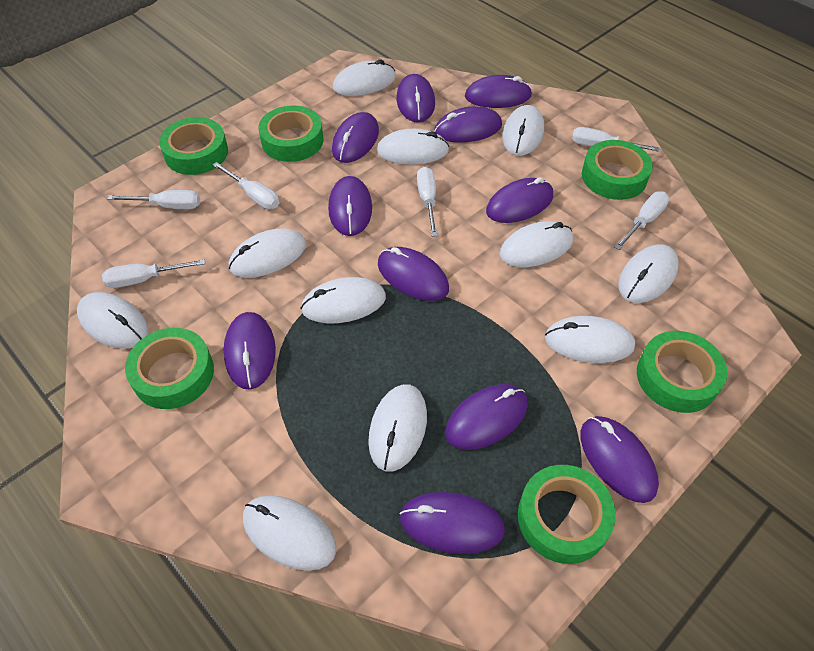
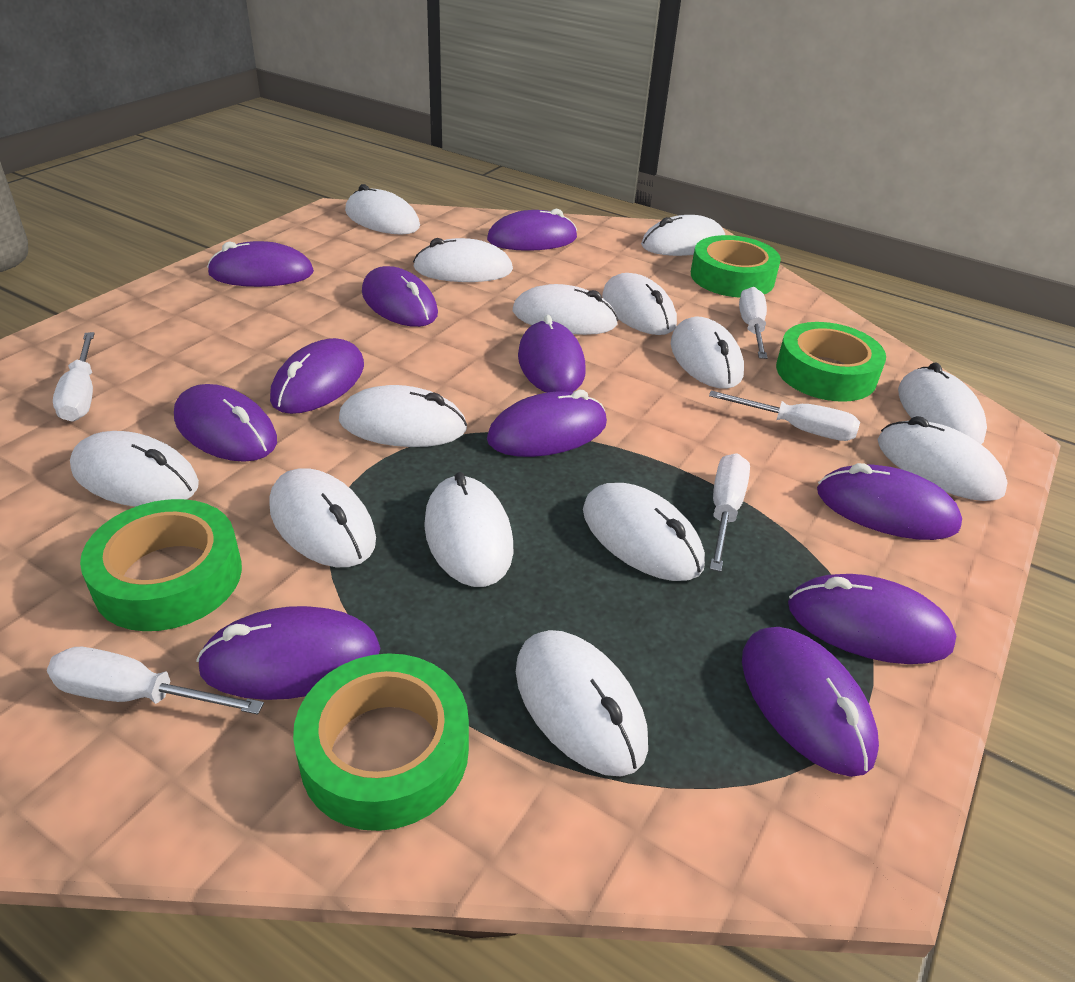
green tape: [125,328,214,409] [159,117,228,175] [258,105,323,162] [518,465,616,564] [582,140,653,200] [637,331,727,413] = 6 -> [80,499,242,631] [293,653,469,831] [691,235,781,298] [776,322,886,402] = 4
white mouse: [77,292,149,349] [229,229,306,278] [243,495,336,571] [300,277,386,323] [333,59,396,96] [368,384,427,472] [377,129,449,165] [500,221,573,267] [502,105,544,156] [545,316,635,363] [618,244,679,303] = 11 -> [70,431,199,507] [269,468,376,567] [339,385,467,447] [345,184,420,234] [413,238,513,282] [424,472,513,587] [513,284,618,335] [516,630,648,777] [583,483,705,581] [602,273,677,335] [641,215,725,256] [671,317,744,389] [877,416,1008,501] [898,362,987,444] = 14
white screwdriver: [102,259,205,288] [107,190,200,209] [213,162,279,209] [417,167,437,236] [572,127,659,152] [615,191,670,250] = 6 -> [47,647,264,715] [53,332,95,422] [709,391,860,441] [710,453,750,572] [739,287,768,359] = 5

